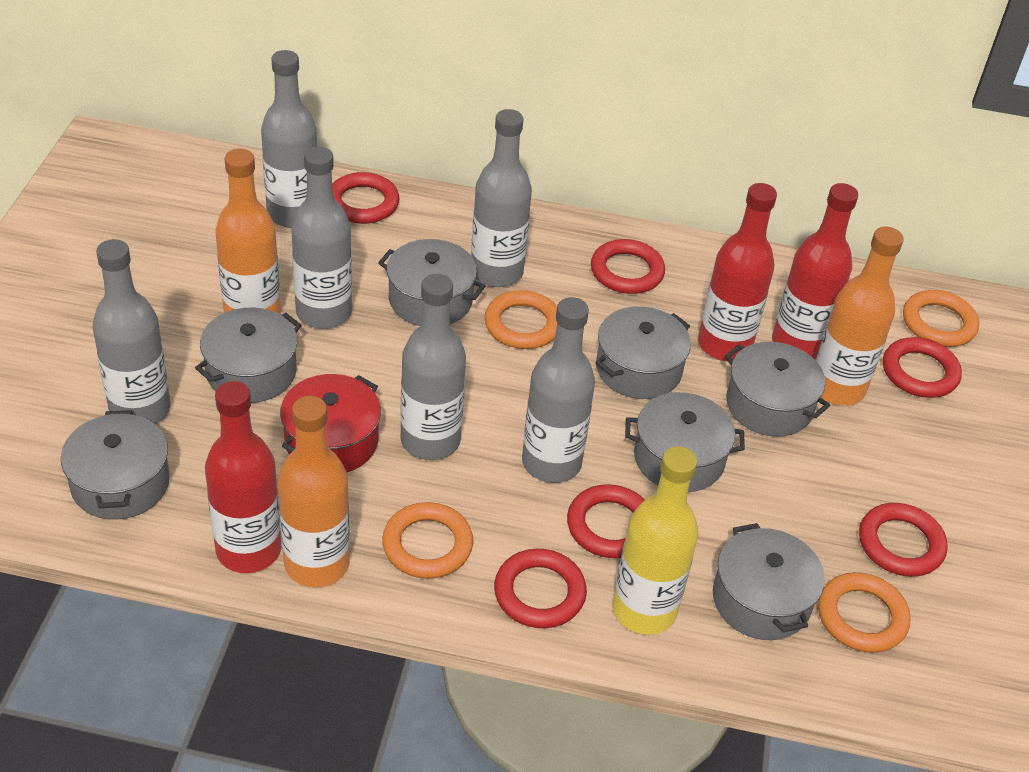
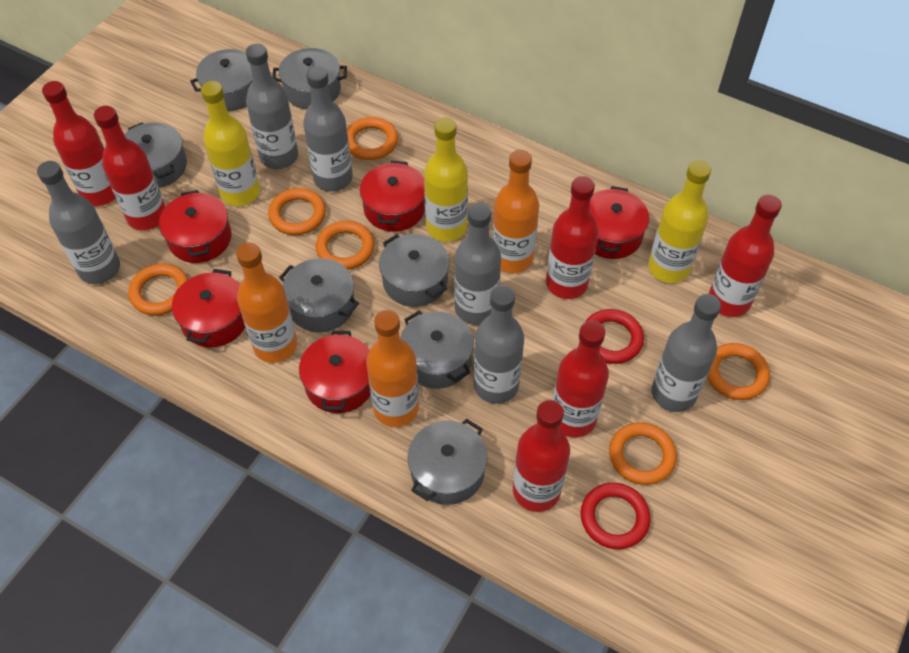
orange ring: [382,502,473,579] [484,290,557,349] [818,572,910,653] [903,290,979,347] = 4 -> [128,264,189,316] [268,188,326,235] [316,221,375,270] [347,117,398,160] [609,422,677,485] [707,343,770,400] = 6
red bottle: [205,381,281,573] [698,183,777,361] [772,183,859,359] = 3 -> [42,81,116,206] [94,106,166,230] [513,400,570,512] [546,176,599,299] [553,321,609,437] [709,195,782,317] = 6
red pot: [280,374,381,472] = 1 -> [159,190,232,263] [172,269,245,348] [299,331,370,413] [360,161,425,232] [590,186,649,259] = 5
red ring: [332,172,399,224] [494,549,587,628] [567,484,645,558] [591,239,665,294] [859,503,948,577] [883,337,962,398] = 6 -> [581,483,651,549] [585,309,644,364] = 2
yellow bottle: [612,446,698,635] = 1 -> [201,81,260,206] [424,117,468,242] [648,160,711,283] = 3

